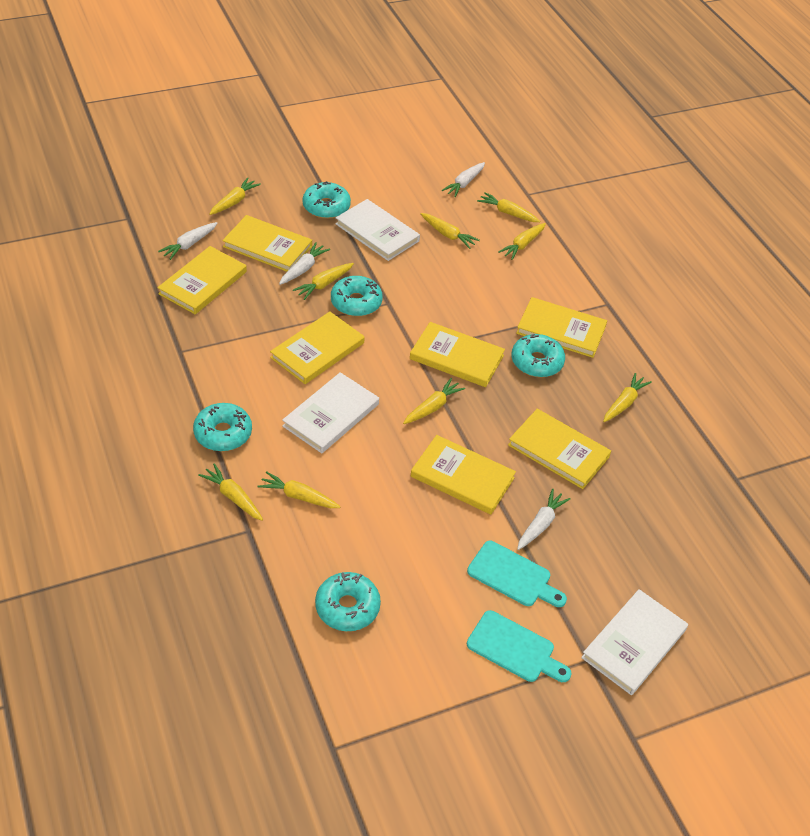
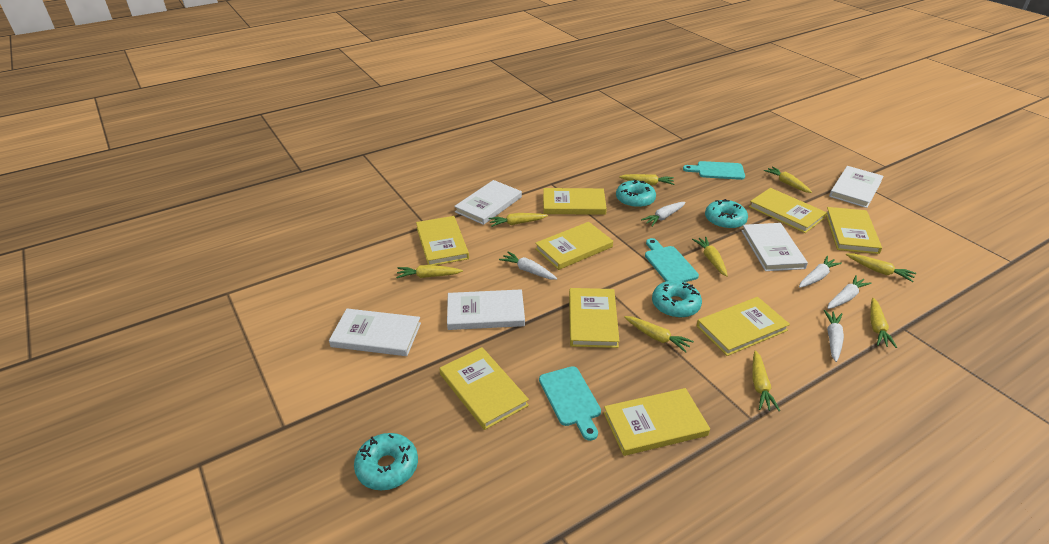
turquoise cutting board: [467,541,567,607] [467,610,572,682] = 2 -> [539,366,601,441] [645,238,699,282] [683,161,745,180] = 3
turquoise donut: [193,403,252,451] [303,181,351,219] [315,572,381,631] [331,276,383,316] [511,333,565,377] = 5 -> [354,433,418,490] [616,179,656,208] [652,280,702,318] [705,199,748,229] = 4
white book: [282,372,379,453] [335,199,420,261] [581,589,688,695] = 3 -> [329,309,421,356] [447,289,525,330] [454,180,522,225] [742,223,808,271] [829,166,884,208] = 5
white carrot: [158,222,217,260] [279,242,330,285] [442,162,485,197] [517,488,571,550] = 4 -> [499,252,557,280] [641,202,686,226] [799,256,842,288] [824,310,844,362] [827,275,872,309] = 5
yellow book: [158,246,247,314] [222,215,312,272] [270,311,365,384] [410,322,505,387] [411,435,516,515] [508,409,611,489] [516,297,607,358] = 7 -> [416,216,469,265] [440,347,529,430] [535,222,613,270] [543,188,607,215] [569,288,620,348] [603,388,710,456] [697,297,790,356] [749,188,827,233] [826,207,882,254] = 9

